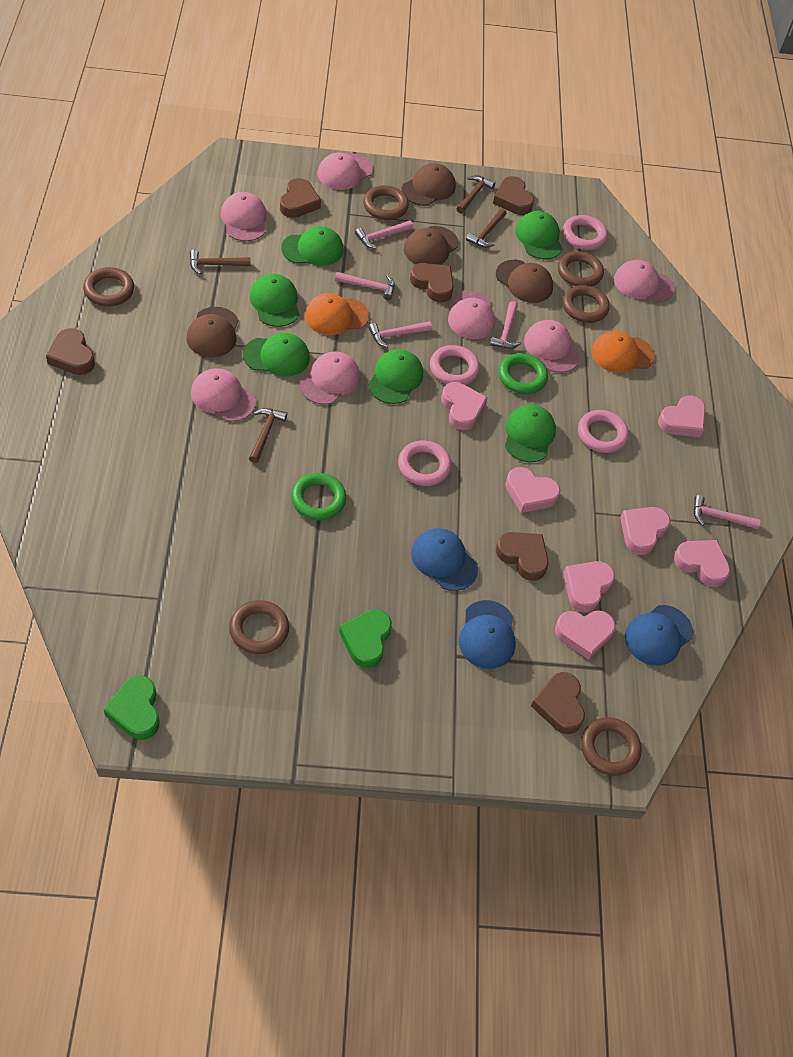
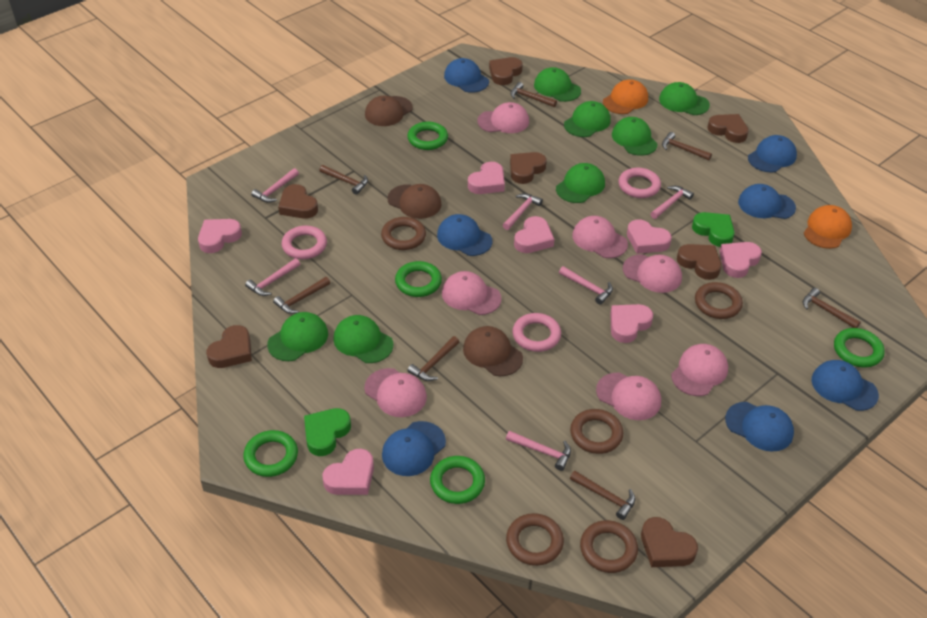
blue cap: [411,528,478,591] [459,600,516,669] [625,605,693,666] = 3 -> [382,421,446,476] [437,214,493,256] [444,58,489,93] [725,402,794,452] [738,184,796,219] [748,135,797,173] [812,360,879,411] = 7
brown cap: [186,307,239,357] [402,163,456,206] [404,226,459,265] [496,260,553,303] = 4 -> [365,96,413,126] [387,184,441,219] [463,326,523,376] = 3
brown hammer: [190,250,251,274] [249,408,287,463] [456,175,496,214] [466,208,506,248] = 4 -> [273,277,330,314] [319,165,368,195] [407,336,459,381] [510,82,557,107] [570,471,635,520] [662,132,712,160] [803,288,861,328] = 7
brown heart: [46,328,95,375] [280,178,321,218] [410,263,454,302] [493,176,534,215] [496,532,549,581] [531,672,585,734] = 6 -> [206,325,252,368] [278,184,318,219] [489,57,523,85] [510,152,547,184] [641,517,698,567] [677,244,721,280] [707,114,749,143] = 7
brown ring: [83,267,134,306] [229,600,289,654] [363,185,409,220] [558,251,604,286] [562,285,610,323] [581,717,642,776] = 6 -> [381,217,426,250] [506,513,564,566] [570,409,623,454] [580,520,638,573] [695,282,743,319] = 5
green cap: [243,333,310,376] [250,274,300,327] [281,226,343,266] [368,349,423,404] [505,405,556,462] [515,211,563,259] = 6 -> [267,312,328,361] [333,315,393,363] [534,67,581,102] [556,163,605,203] [564,101,611,137] [612,117,658,156] [659,82,710,115] = 7
green ring: [291,473,346,520] [498,353,548,394] = 2 -> [243,430,298,477] [395,261,442,297] [407,122,448,150] [430,456,485,504] [834,328,885,368] = 5
pink hammer: [335,272,395,300] [355,220,413,249] [368,321,432,347] [490,301,521,349] [694,495,760,529] = 5 -> [245,258,300,296] [251,168,299,203] [503,193,543,230] [506,431,571,471] [559,266,613,305] [651,186,694,219] = 6
pink ring: [398,441,451,486] [430,345,480,385] [563,215,608,250] [578,410,629,453] = 4 -> [282,226,327,259] [512,313,561,352] [618,168,661,198] = 3

